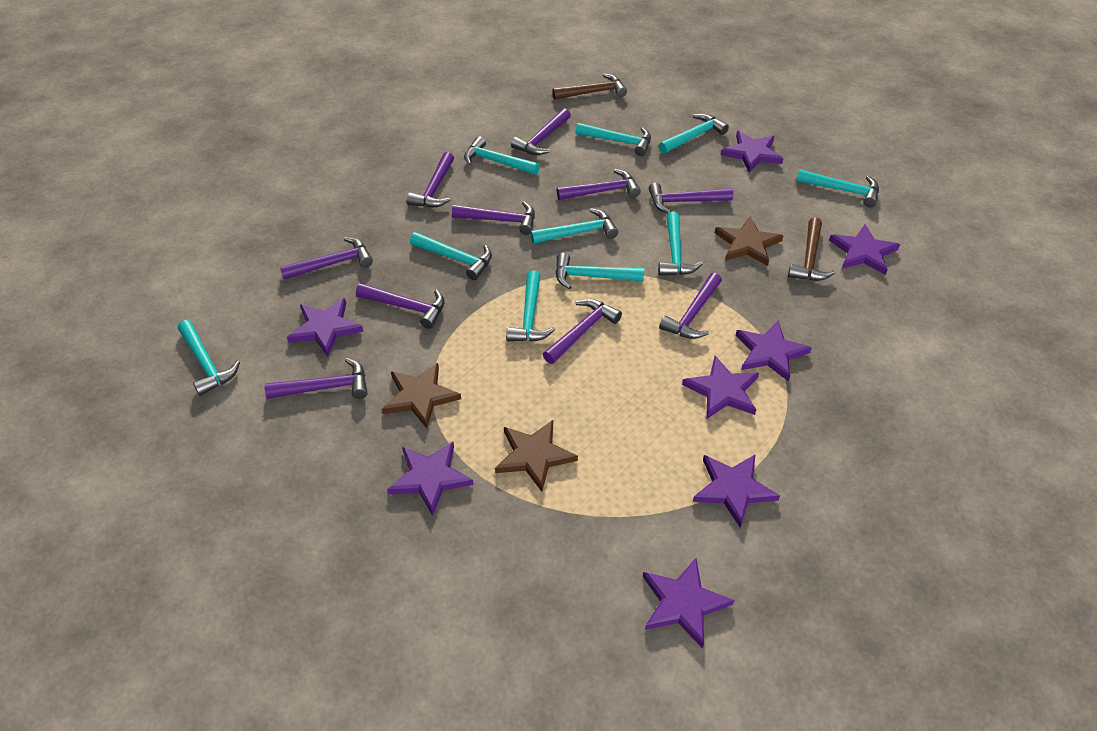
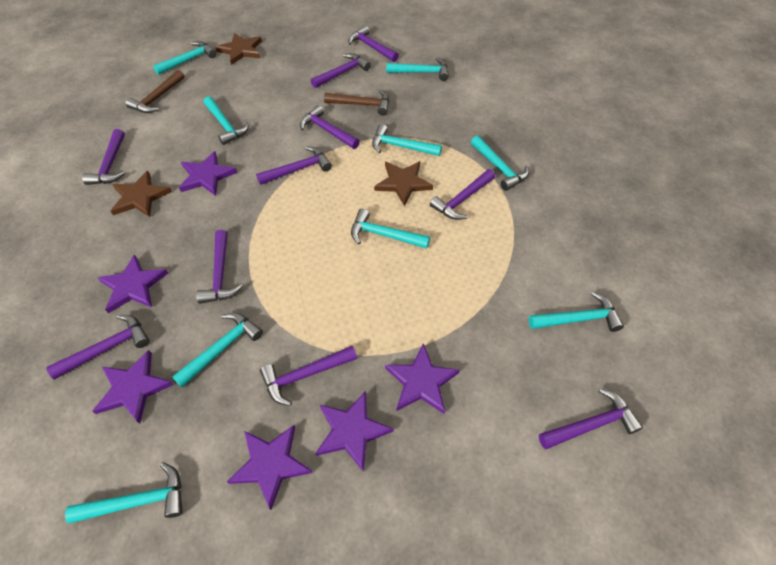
purple star: [287,298,364,357] [387,442,474,516] [643,558,734,648] [682,356,759,419] [693,455,780,527] [721,131,783,172] [735,320,812,382] [829,224,900,275] = 8 -> [92,350,174,424] [98,254,168,313] [179,151,237,196] [227,425,312,510] [315,391,394,472] [385,343,460,414] = 6
turquoise hammer: [178,320,240,396] [410,232,492,280] [464,136,540,175] [506,270,555,342] [530,208,618,244] [555,253,644,289] [575,123,651,156] [658,212,703,276] [659,114,729,154] [797,169,879,207] = 10 -> [65,462,183,524] [153,41,217,75] [172,313,263,387] [204,96,250,145] [351,209,430,249] [372,124,442,156] [386,57,449,81] [471,136,529,191] [529,292,624,332] = 9

